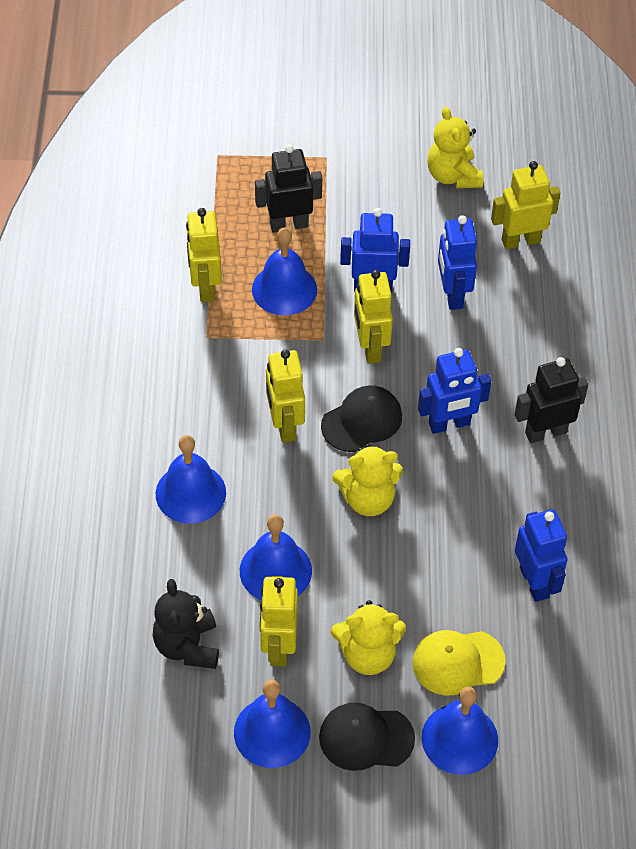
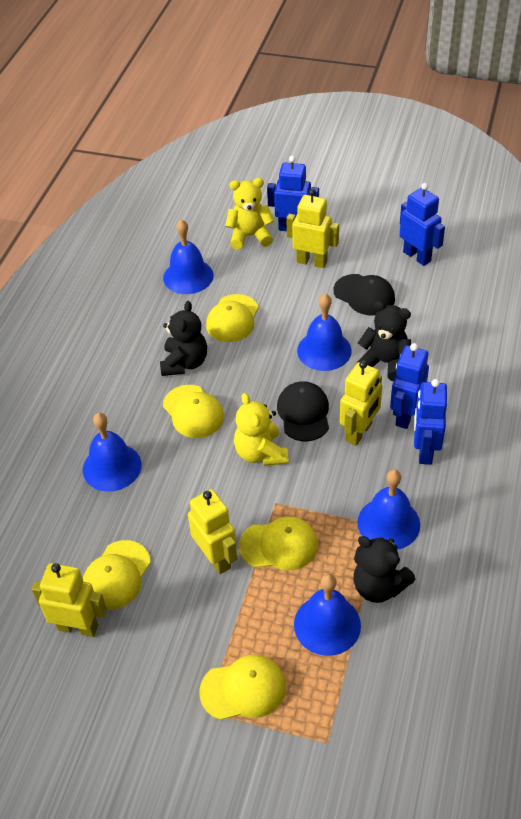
black robot: [255,144,322,232] [515,357,588,443] = 2 -> none = 0
black teddy bear: [153,579,219,669] = 1 -> [160,301,207,376] [353,536,415,603] [357,301,411,381] = 3
yellow cap: [412,630,506,696] = 1 -> [83,540,151,610] [163,385,224,438] [199,655,286,720] [206,294,259,342] [239,516,318,570] = 5
yellow robot: [186,208,222,302] [260,576,298,666] [266,349,305,443] [354,270,393,364] [491,161,560,249] = 5 -> [32,563,107,637] [188,489,237,574] [286,189,339,268] [340,360,382,446] = 4
yellow teddy bear: [331,600,406,675] [332,444,403,516] [427,107,483,188] = 3 -> [225,178,275,250] [234,393,289,466] = 2

